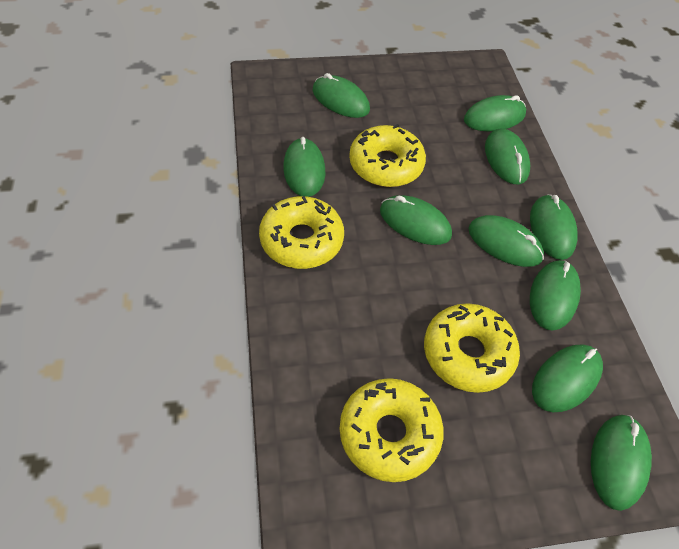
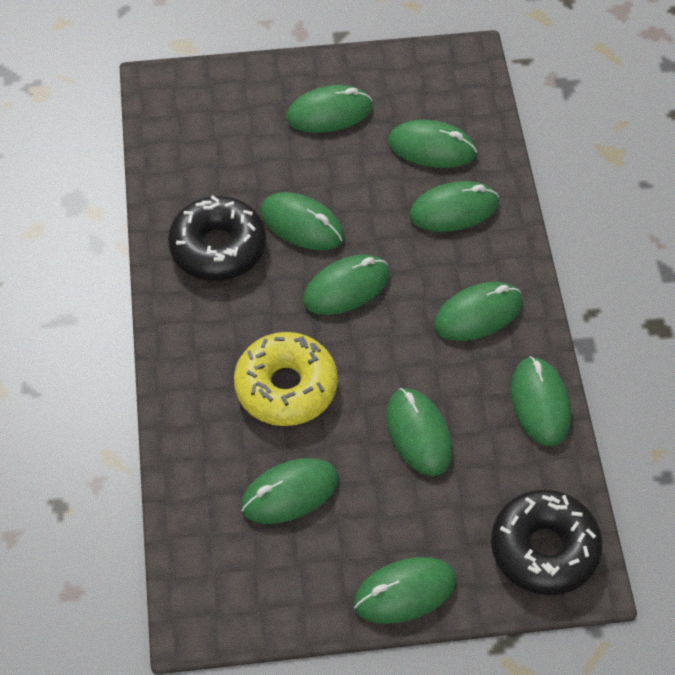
black donut: none = 0 -> [168,195,266,281] [491,490,603,595] = 2
yellow donut: [259,196,344,269] [340,378,444,482] [349,124,426,187] [424,303,520,393] = 4 -> [234,332,338,426] = 1

